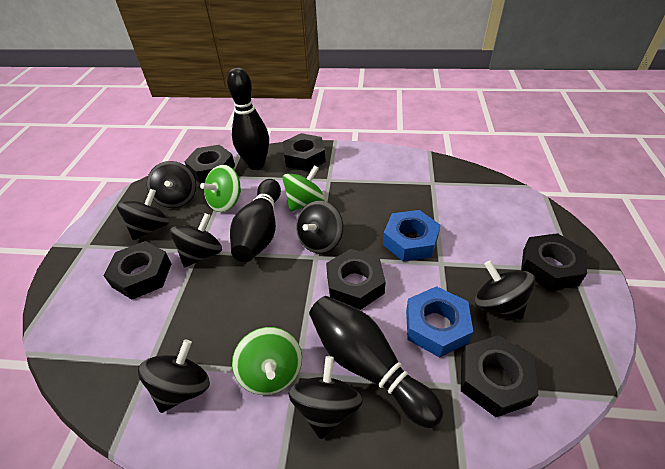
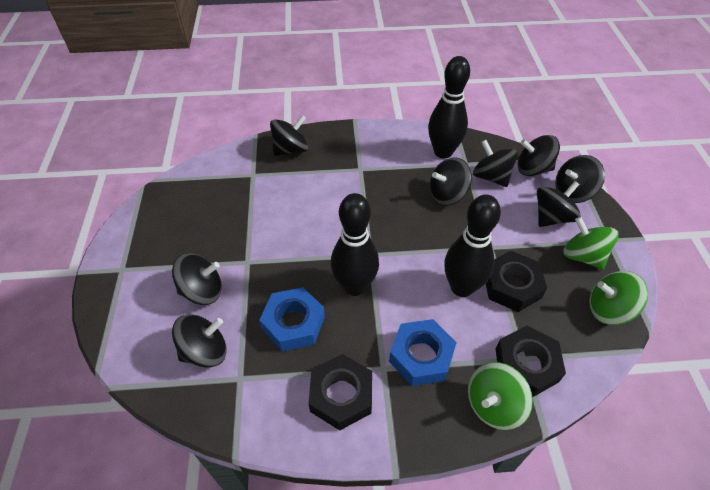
black nut: [103,241,172,300] [184,145,235,184] [283,133,326,171] [326,249,386,310] [461,335,538,417] [521,233,587,291] = 6 -> [308,354,372,430] [486,251,547,312] [496,326,566,397] = 3
black spinning top: [117,189,169,241] [138,340,210,413] [147,161,196,208] [170,213,222,267] [288,356,363,439] [296,200,343,254] [475,261,535,320] = 7 -> [172,253,222,305] [172,314,227,368] [270,115,308,156] [430,157,472,206] [473,140,518,187] [518,135,560,176] [537,181,581,227] [555,155,605,203] = 8

